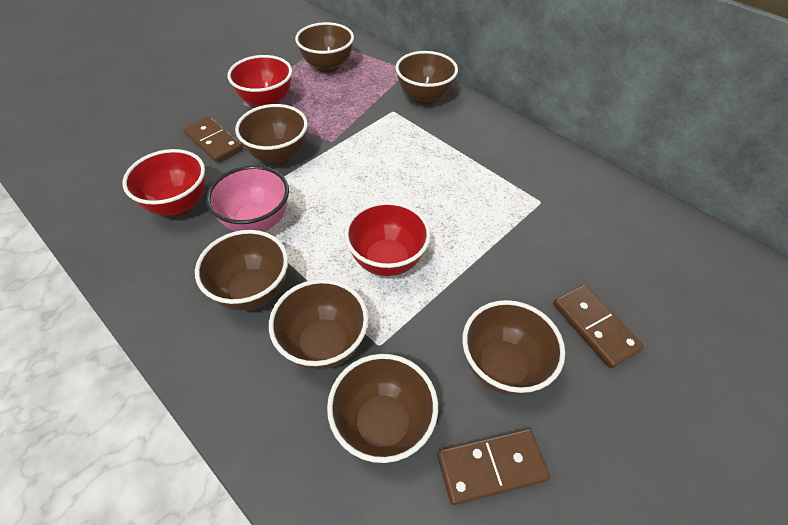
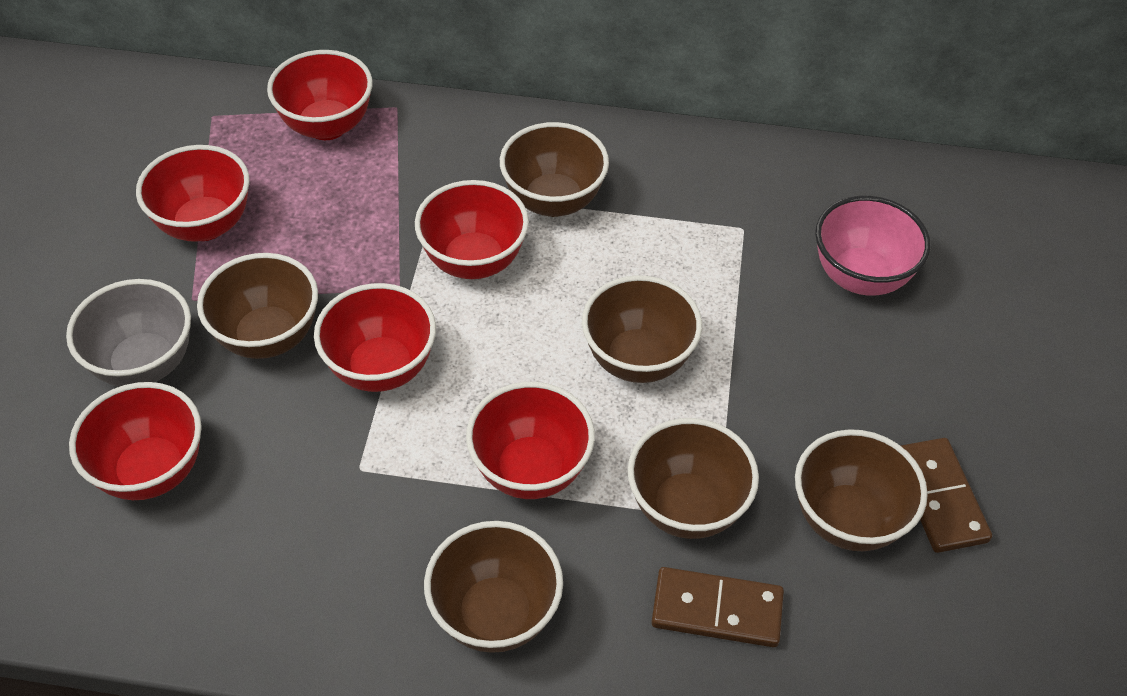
brown bowl: [195,230,288,311] [235,104,308,165] [269,279,368,370] [295,22,354,73] [327,354,438,463] [395,51,458,105] [462,300,565,395] = 7 -> [197,253,318,359] [424,521,563,653] [500,122,609,217] [582,275,702,383] [628,418,759,539] [795,429,928,551] = 6
brown domino: [183,116,243,163] [437,429,550,505] [553,284,644,369] = 3 -> [651,567,784,647] [901,438,992,553] = 2
grey bowl: none = 0 -> [66,279,191,387] = 1
red bowl: [123,149,205,216] [227,55,292,107] [344,201,431,276] = 3 -> [69,382,202,500] [136,145,250,242] [267,50,373,140] [314,283,436,392] [415,180,529,279] [466,382,595,499] = 6

